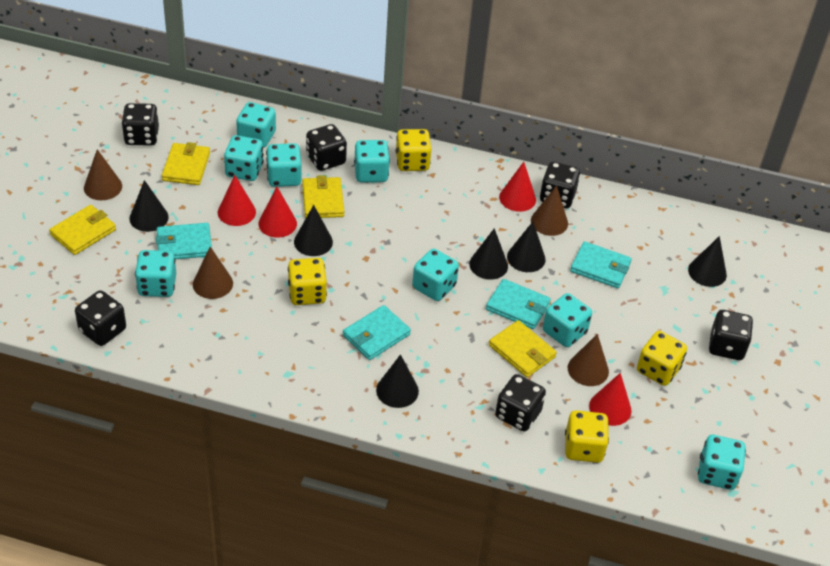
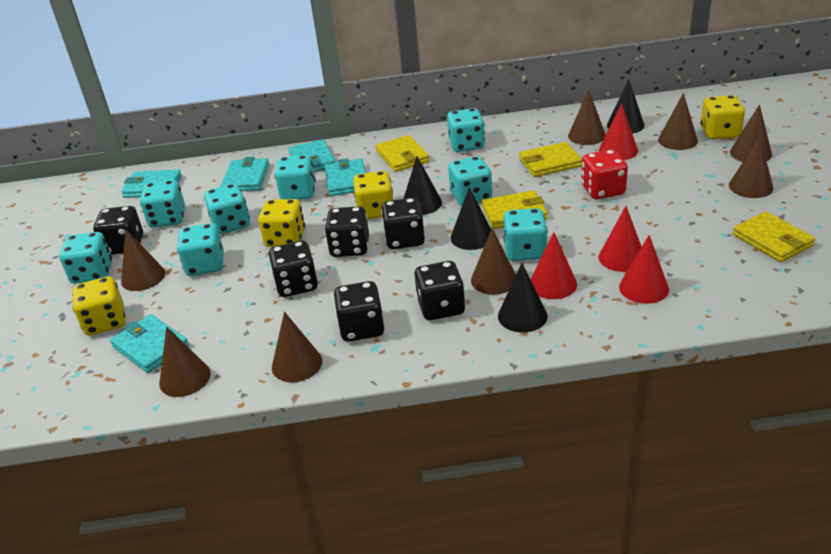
black cone: [129,180,169,232] [294,205,333,256] [376,354,419,408] [469,228,508,280] [507,222,546,272] [688,236,727,287] = 6 -> [403,156,442,215] [451,187,491,250] [498,263,548,332] [607,79,644,134] = 4
brown cone: [84,149,122,200] [193,247,233,299] [531,185,568,236] [568,334,609,386] = 4 -> [121,229,165,291] [159,326,211,397] [272,312,322,382] [471,228,516,295] [568,90,606,145] [658,93,698,150] [729,137,773,198] [730,104,772,162] = 8
red dice: none = 0 -> [581,149,628,199] = 1
turquoise wallet: [156,223,212,259] [343,305,411,360] [486,279,551,329] [570,241,632,288] = 4 -> [110,314,189,373] [121,170,182,198] [221,157,269,191] [288,139,335,172] [324,159,366,196] = 5

